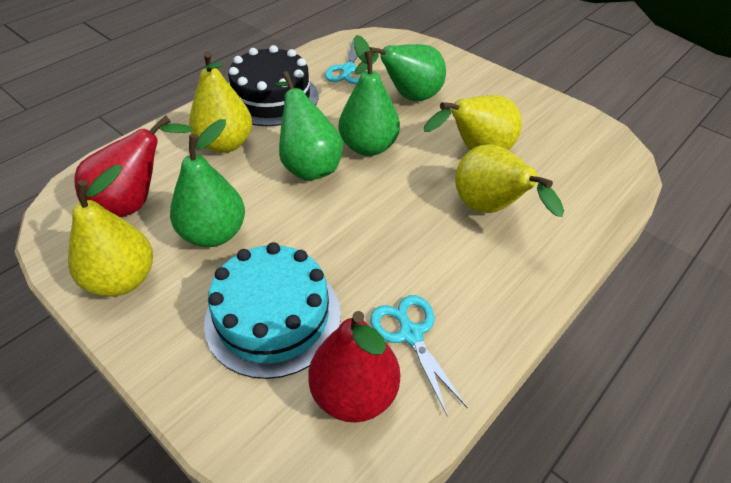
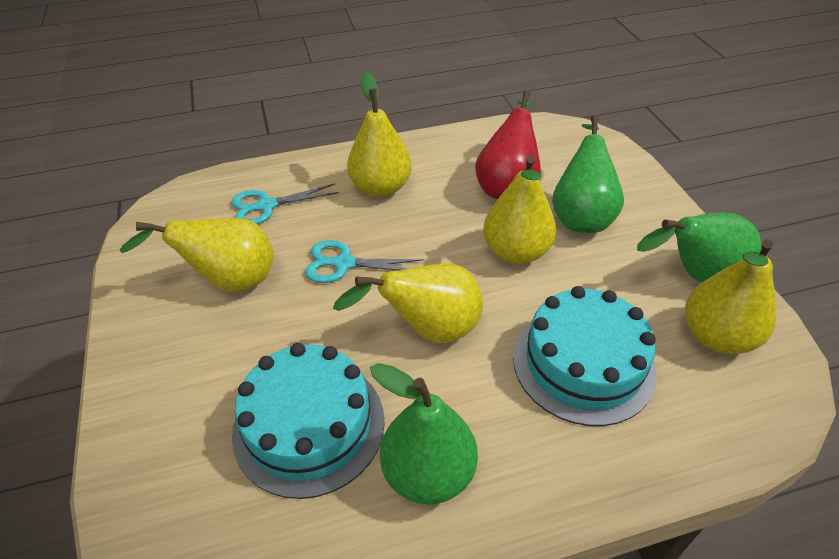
black cake: [228,45,318,126] = 1 -> none = 0
green pear: [170,119,245,247] [275,71,343,181] [339,35,400,156] [355,44,446,101] = 4 -> [370,363,478,505] [552,115,624,233] [637,212,762,283] = 3
red pear: [74,116,192,217] [308,311,400,422] = 2 -> [475,91,541,199] = 1
turquoise cake: [204,242,341,379] = 1 -> [232,343,385,499] [513,286,657,426] = 2
yellow pear: [68,165,153,297] [189,51,252,153] [424,95,522,150] [455,144,564,217] = 4 -> [119,218,274,292] [333,263,483,344] [347,71,412,197] [483,155,556,264] [685,239,776,354] = 5

